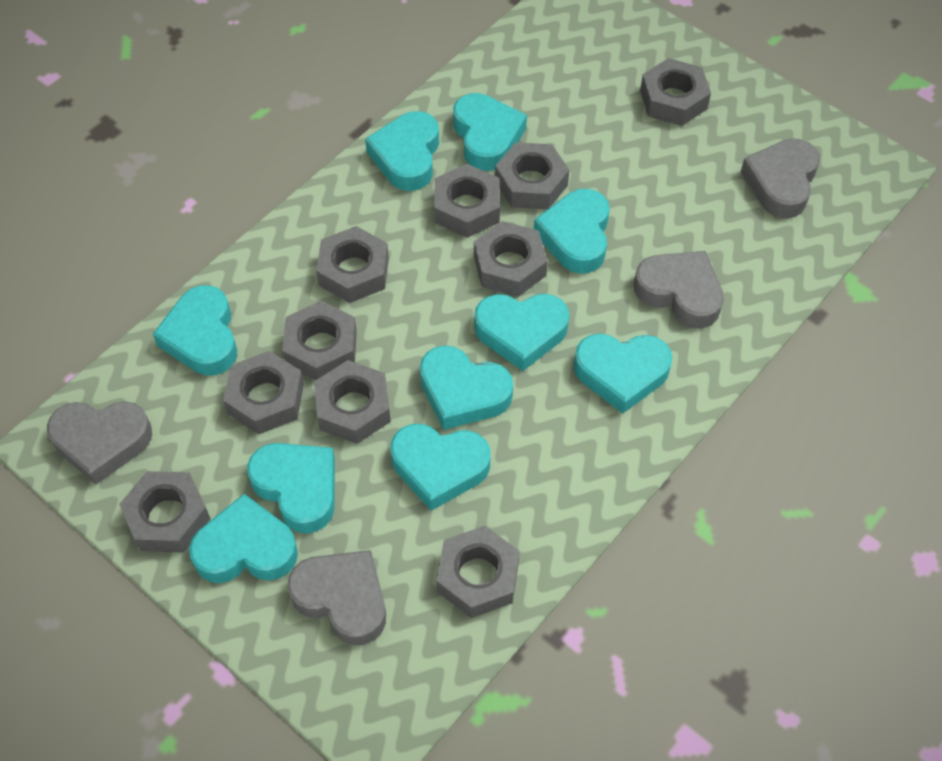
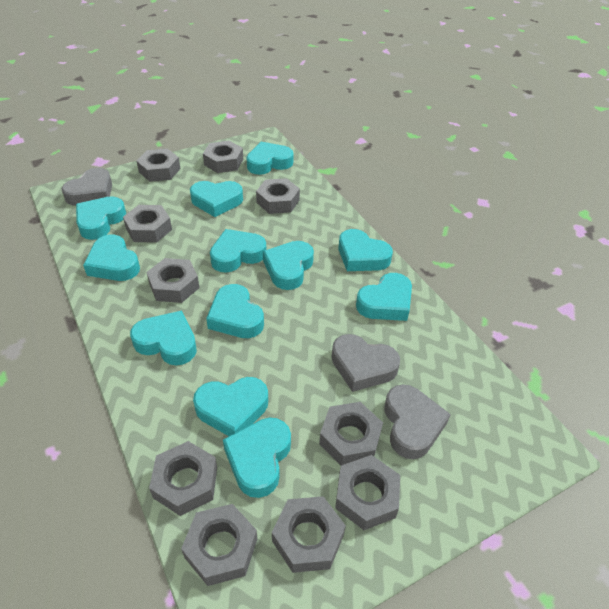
grey heart: [47,401,152,485] [287,550,386,645] [634,251,724,328] [741,138,820,219] = 4 -> [62,168,112,205] [331,334,400,392] [384,384,451,459] = 3
turquoise heart: [153,285,237,376] [189,494,298,583] [247,443,335,534] [365,111,439,191] [390,424,490,511] [420,345,513,430] [453,93,527,171] [474,294,569,371] [534,189,610,274] [574,334,672,414] = 10 -> [76,196,126,240] [83,234,140,281] [130,311,197,366] [190,181,243,217] [193,377,268,436] [206,284,264,338] [210,229,267,273] [223,418,291,498] [246,142,294,175] [263,241,314,290] [339,229,393,271] [356,273,412,321] = 12

